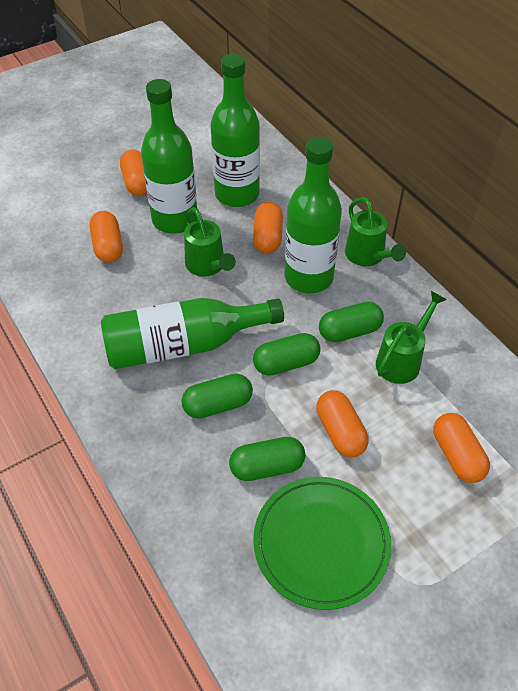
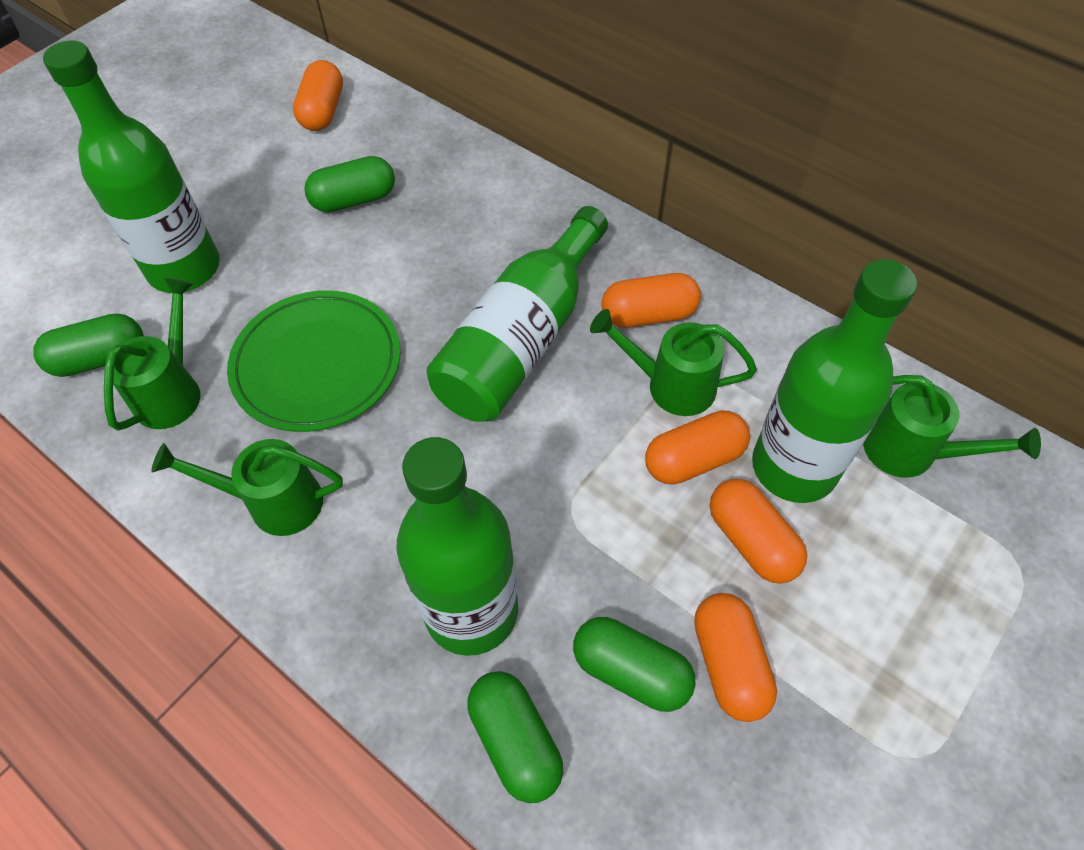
green watering can: [184,207,236,277] [345,197,406,266] [376,291,447,384] = 3 -> [104,278,200,431] [151,439,343,536] [590,309,757,416] [863,375,1041,478] = 4

